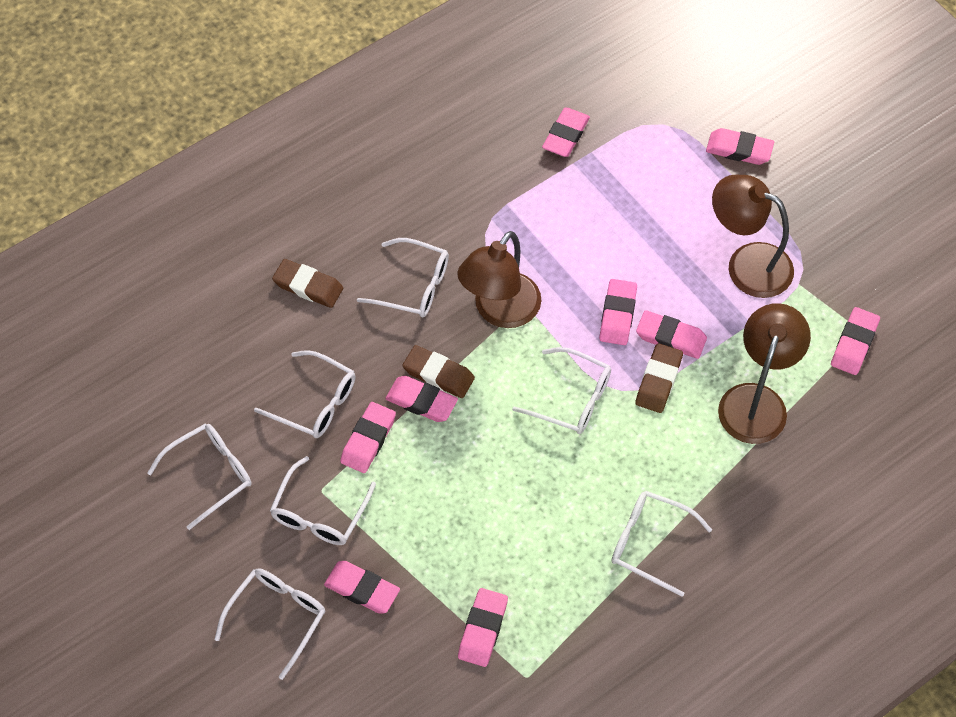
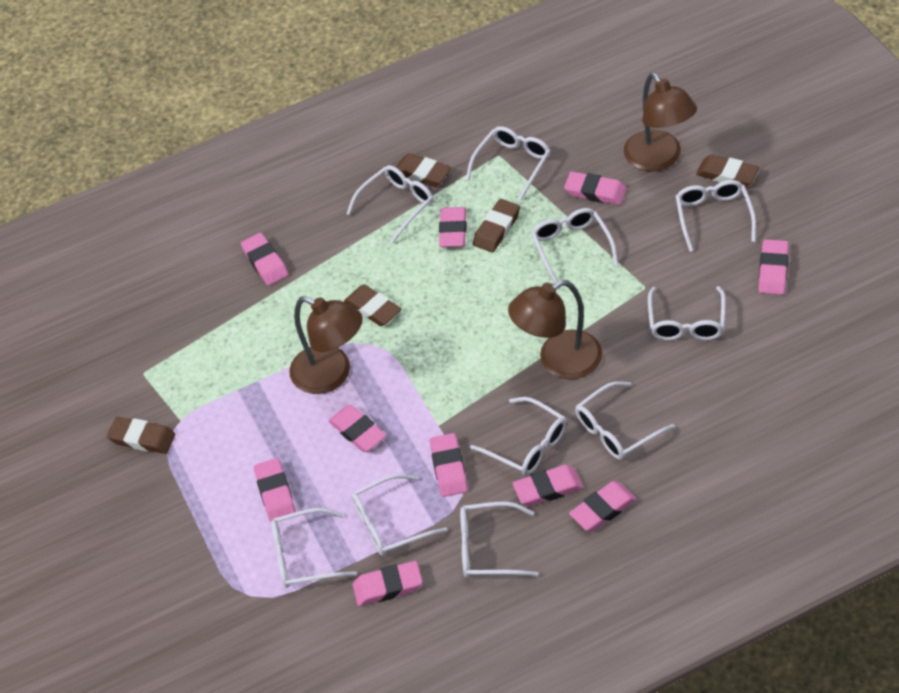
brown eraser: [272,259,343,308] [402,345,475,398] [635,343,683,413] = 3 -> [107,417,175,454] [344,284,402,326] [396,153,451,187] [473,199,520,252] [696,154,759,187] = 5
pink eraser: [324,561,400,613] [340,402,396,473] [385,376,458,422] [458,588,508,667] [542,107,590,157] [599,279,637,345] [636,310,707,359] [706,128,774,165] [831,307,880,375] = 9 -> [241,233,289,286] [254,458,296,522] [328,405,386,452] [353,561,422,606] [429,433,468,497] [439,207,467,247] [512,465,583,506] [564,172,626,205] [569,481,637,531] [758,239,789,295] = 10
white glasses: [147,423,252,530] [214,568,325,680] [254,350,355,438] [270,456,376,545] [357,238,449,317] [512,347,611,434] [612,491,712,597] = 7 -> [271,508,357,588] [347,165,434,244] [352,474,448,556] [460,502,539,577] [466,126,551,200] [470,397,567,476] [531,208,618,283] [575,381,675,460] [648,286,726,340] [676,180,756,252] = 10

